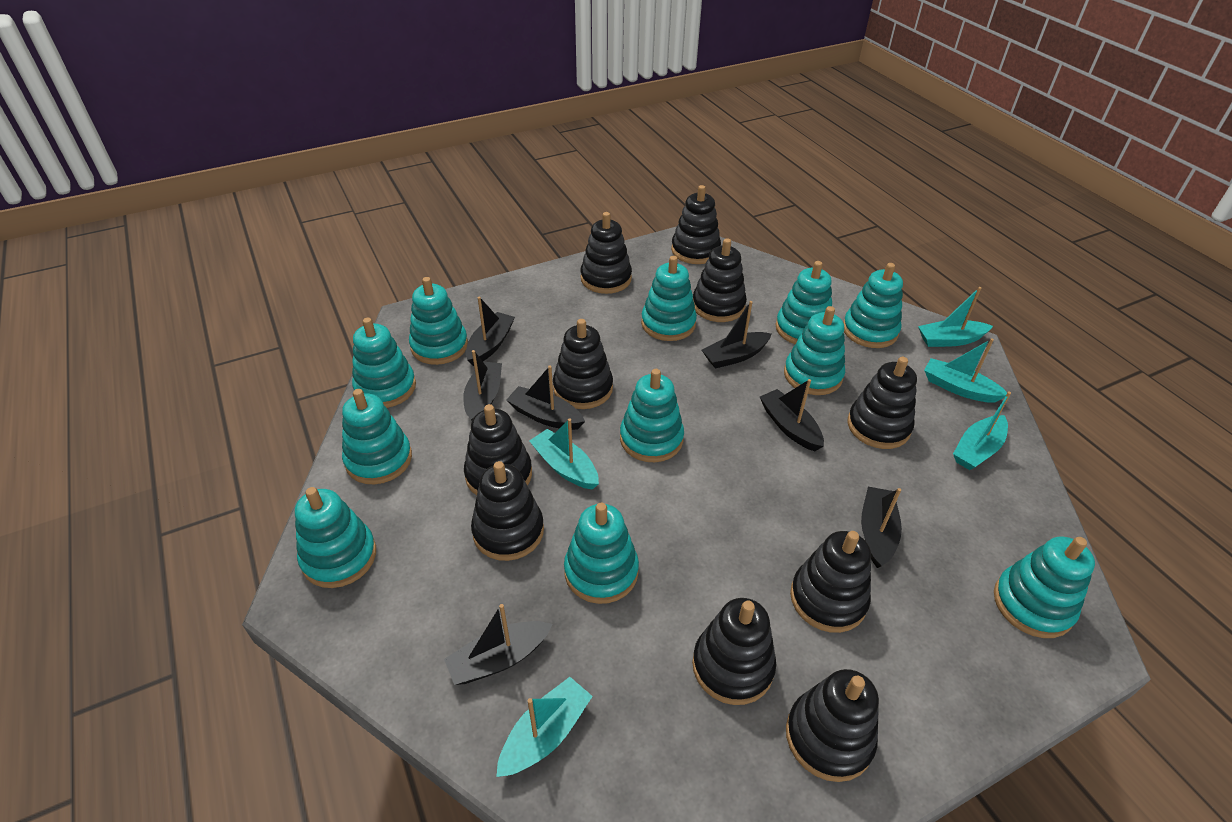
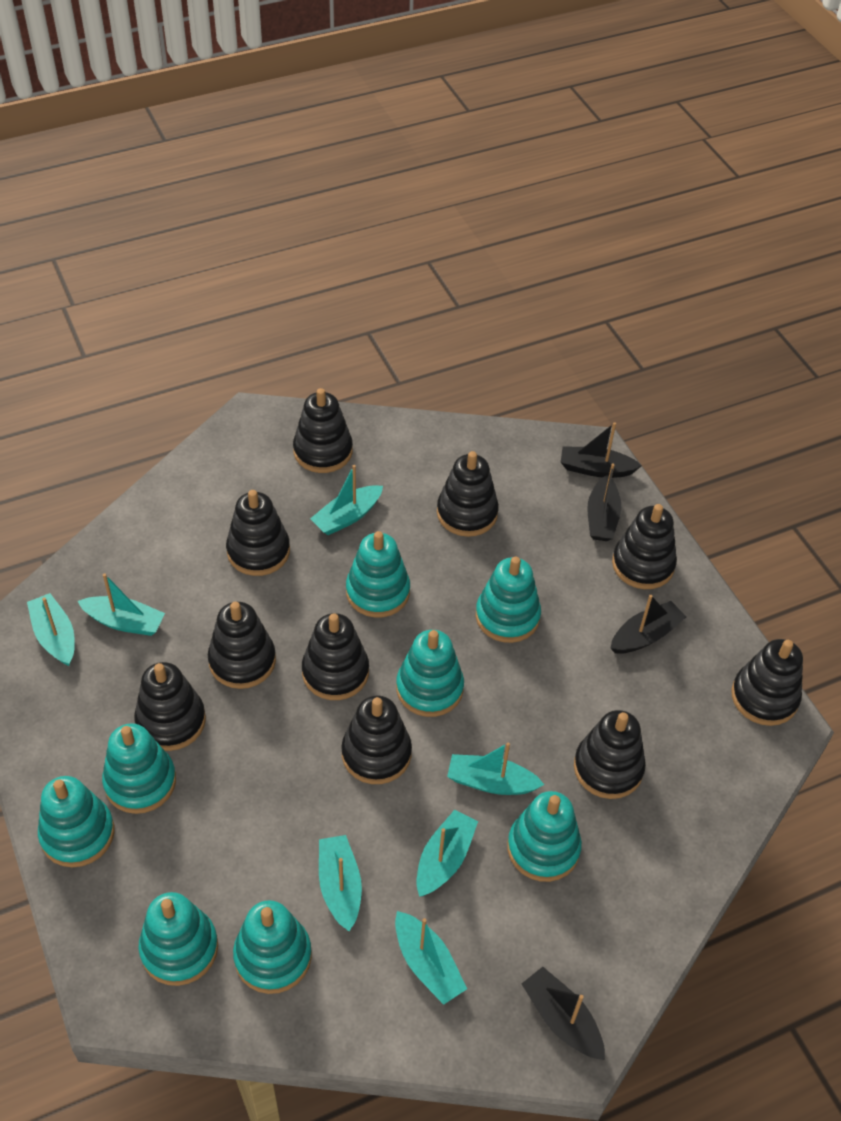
black boat: [444,604,552,685] [463,350,502,421] [466,297,515,366] [506,365,585,430] [702,301,772,369] [760,379,824,451] [861,487,902,568] = 7 -> [522,967,605,1060] [561,422,642,478] [587,463,621,541] [610,595,686,654] = 4
turquoise boat: [496,677,593,777] [529,418,599,490] [918,287,993,347] [924,338,1007,403] [953,391,1011,470] = 5 -> [27,593,75,666] [78,573,165,636] [310,465,383,535] [319,835,362,931] [395,911,467,1005] [416,810,478,897] [447,742,544,795] = 7
turquoise stacking toy: [295,487,376,588] [342,389,412,484] [352,318,416,408] [409,277,468,365] [564,503,639,604] [620,369,684,462] [641,256,697,341] [775,261,832,344] [784,306,845,395] [843,263,903,348] [994,537,1095,638] = 11 -> [38,776,114,867] [102,723,176,814] [138,892,218,986] [233,900,312,994] [346,531,410,618] [396,630,464,717] [476,557,541,643] [507,791,582,882] = 8

